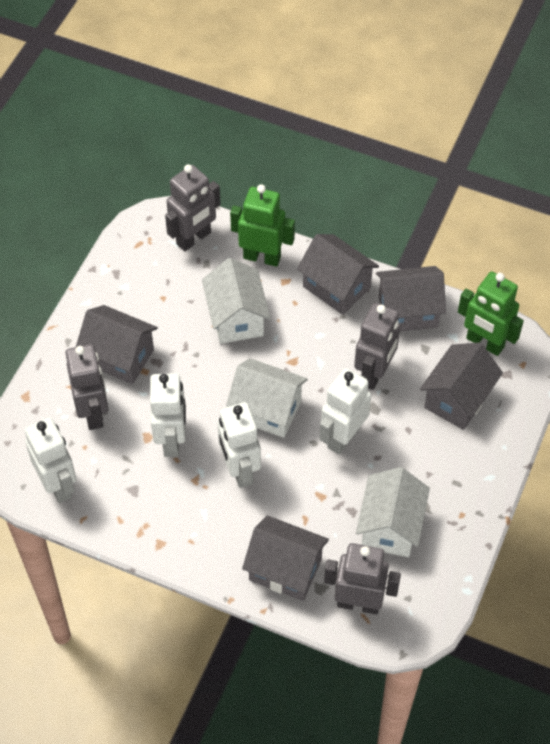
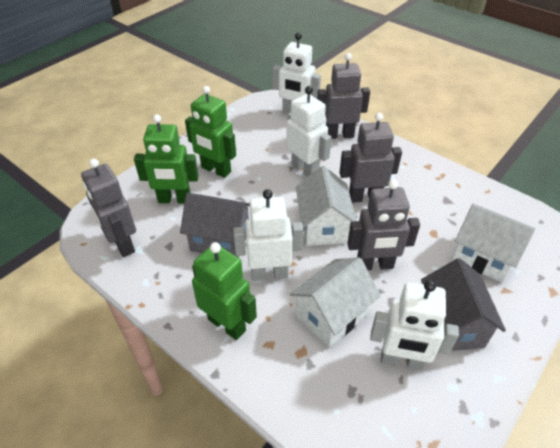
green robot: [230,184,295,267] [458,272,524,356] = 2 -> [134,114,199,204] [185,86,236,178] [192,242,257,340] = 3
grey house: [76,305,158,384] [242,516,329,601] [297,234,379,315] [376,266,446,331] [420,342,503,430] = 5 -> [180,193,250,258] [421,258,506,351] = 2

